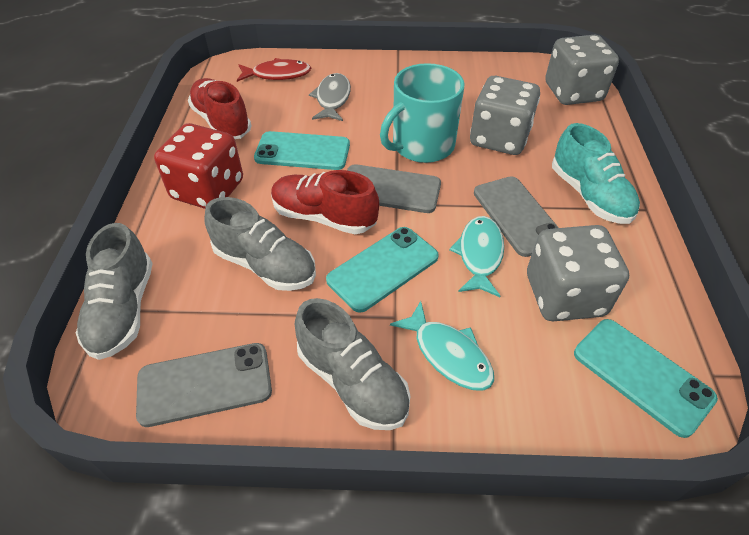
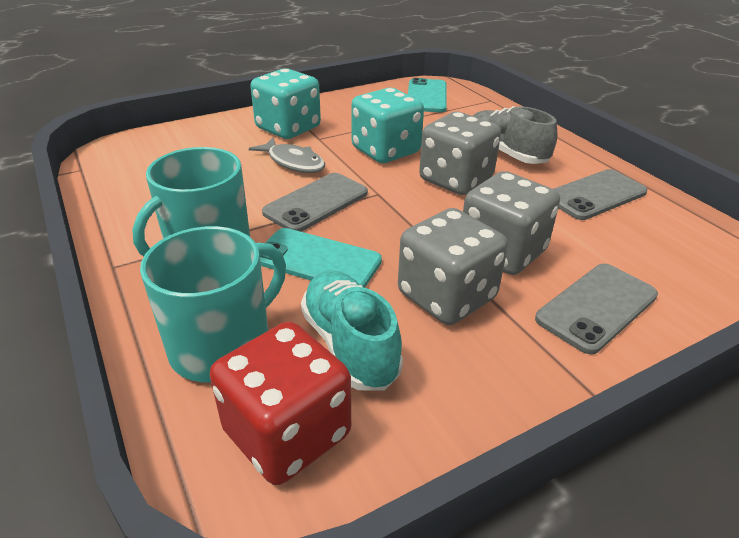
grey shoe: [76,223,152,360] [204,197,316,291] [295,298,410,430] = 3 -> [473,106,558,164] = 1
red fish: [237,58,311,82] = 1 -> none = 0
red shoe: [188,78,251,139] [271,170,379,234] = 2 -> none = 0
turquoise dice: none = 0 -> [250,68,321,139] [351,88,424,163] = 2
turquoise fish: [390,301,494,391] [449,216,504,297] = 2 -> none = 0
turquoise mug: [380,63,464,163] = 1 -> [132,147,250,256] [140,226,286,383] = 2
turquoise phone: [254,131,350,170] [326,227,439,313] [574,319,718,438] = 3 -> [260,228,382,288] [408,78,447,112] = 2

